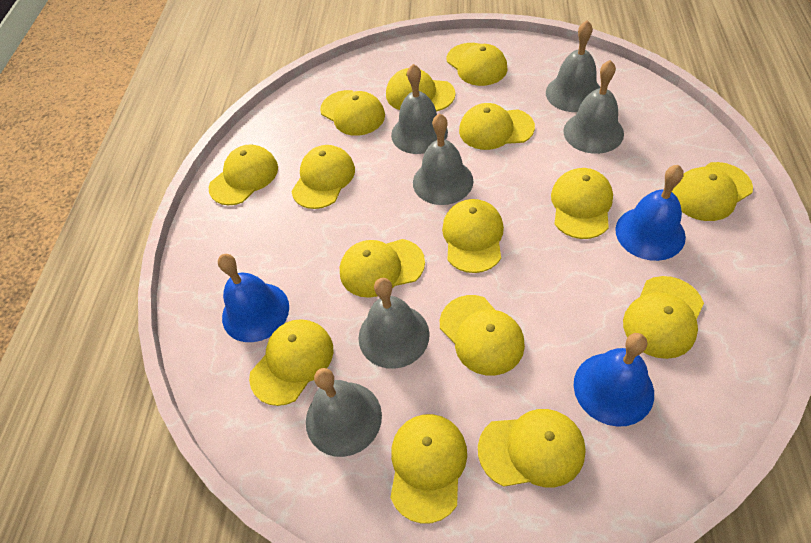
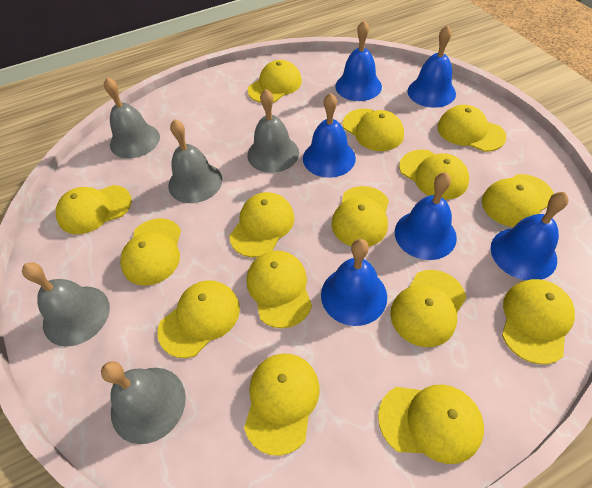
blue bell: [218,254,289,342] [574,333,654,427] [615,165,686,261] = 3 -> [303,93,356,178] [321,239,387,326] [335,20,382,101] [395,172,457,260] [407,25,456,108] [491,192,569,280] = 6
grey bell: [306,368,382,457] [358,278,430,369] [391,64,448,154] [413,113,474,205] [546,20,600,112] [563,60,624,154] = 6 -> [22,262,110,347] [101,361,186,444] [104,77,160,159] [168,119,222,203] [247,89,299,173] = 5

